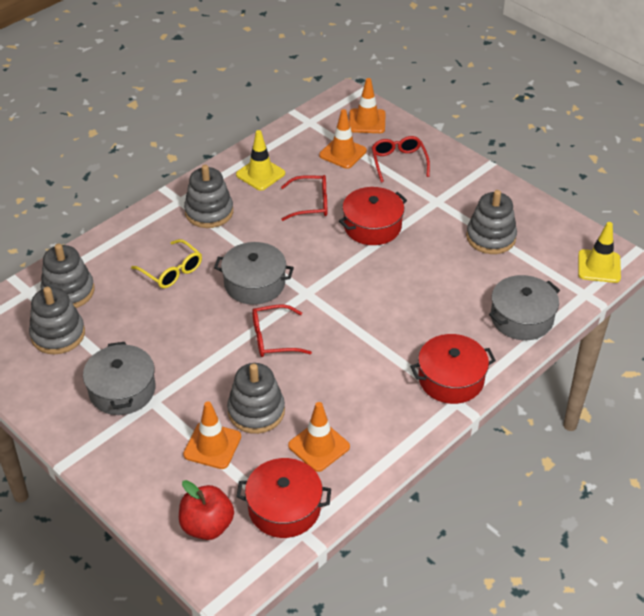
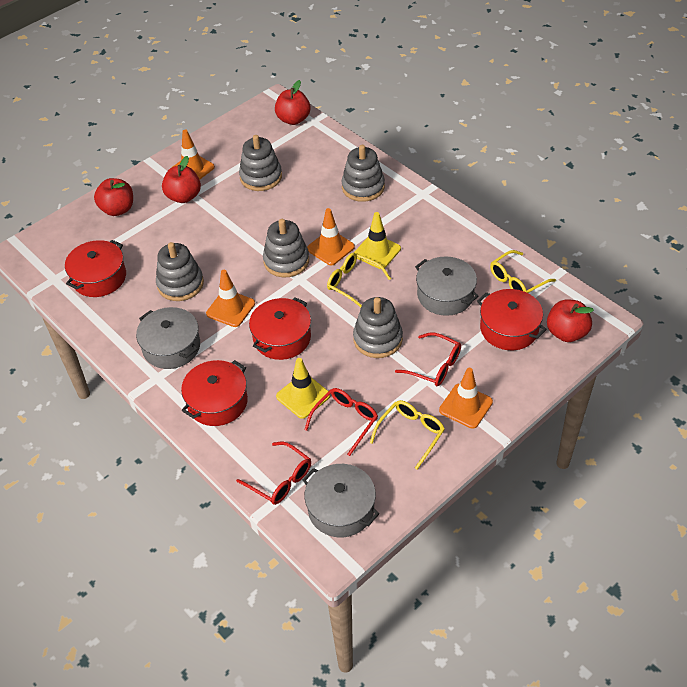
red apple: [179,480,234,540] = 1 -> [94,178,133,216] [162,156,201,203] [275,80,311,125] [547,299,594,342] = 4
red pot: [236,458,331,538] [339,187,407,245] [410,334,496,404] = 3 -> [65,240,126,297] [181,360,248,426] [249,297,311,360] [477,289,547,350] = 4
yellow glasses: [131,239,202,288] = 1 -> [327,253,391,307] [370,400,445,469] [490,250,556,293] = 3

